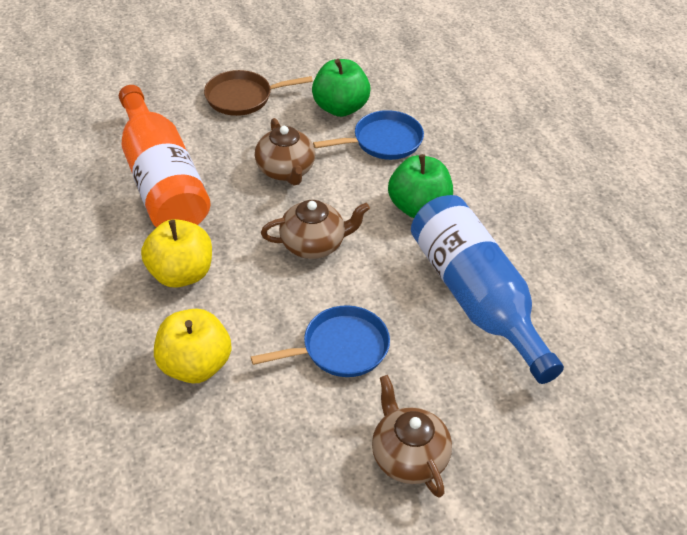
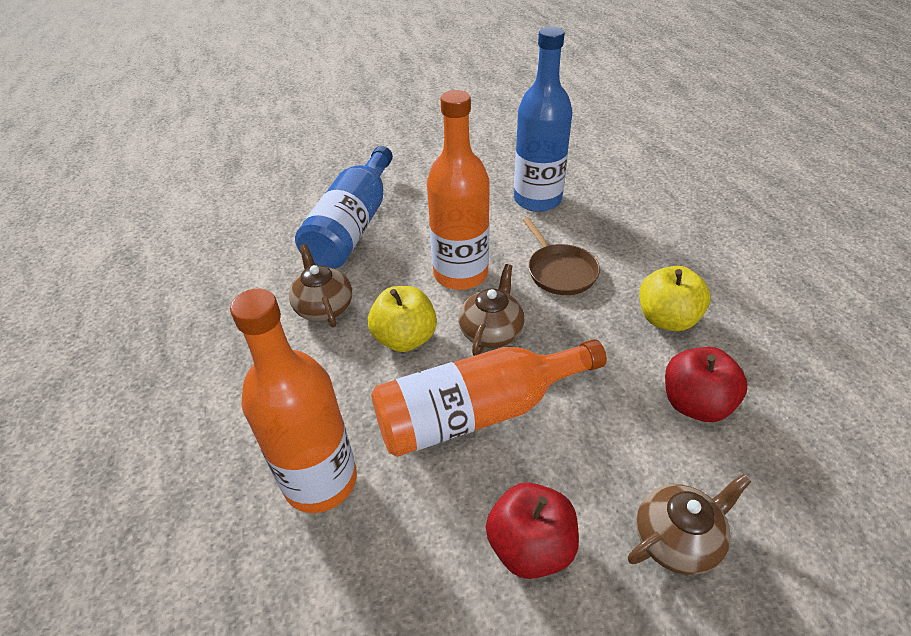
blue bottle: [411,195,564,384] = 1 -> [295,146,393,269] [514,27,572,212] = 2
blue pan: [251,305,390,377] [313,110,424,160] = 2 -> none = 0
green apple: [312,59,371,117] [388,154,453,218] = 2 -> none = 0
orange bottle: [119,85,211,228] = 1 -> [230,288,357,513] [371,339,607,457] [427,90,490,290] = 3
red apple: none = 0 -> [486,482,579,579] [665,347,747,422] = 2

